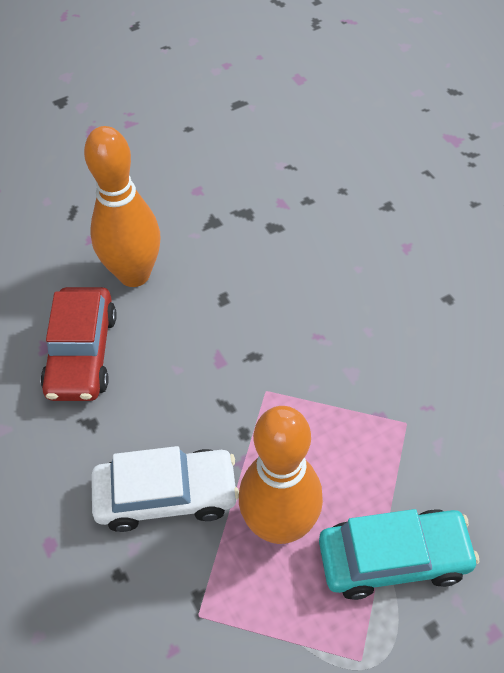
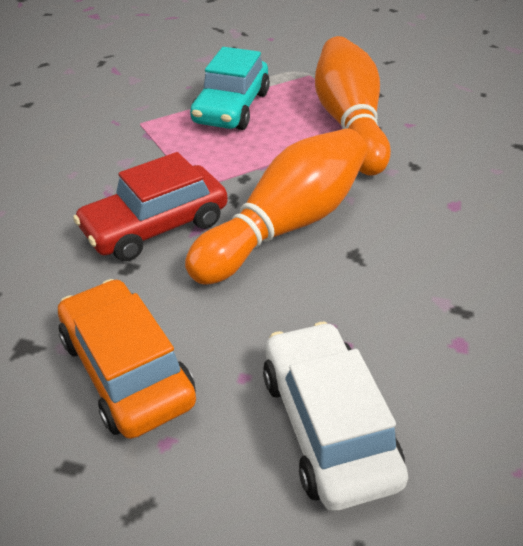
orange car: none = 0 -> [58,279,196,439] = 1

